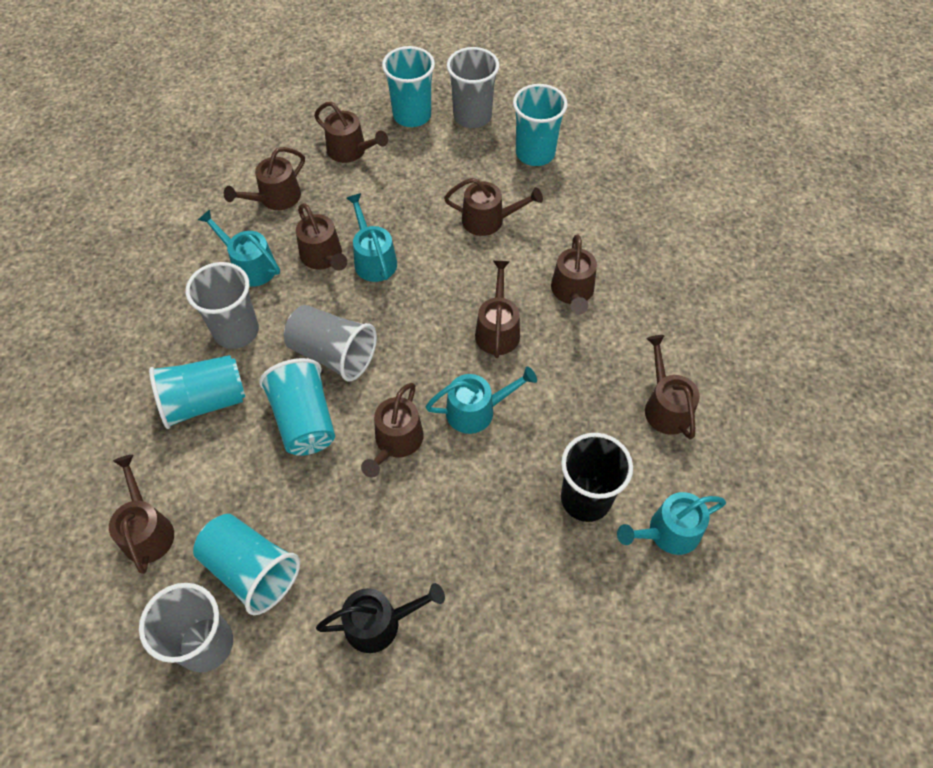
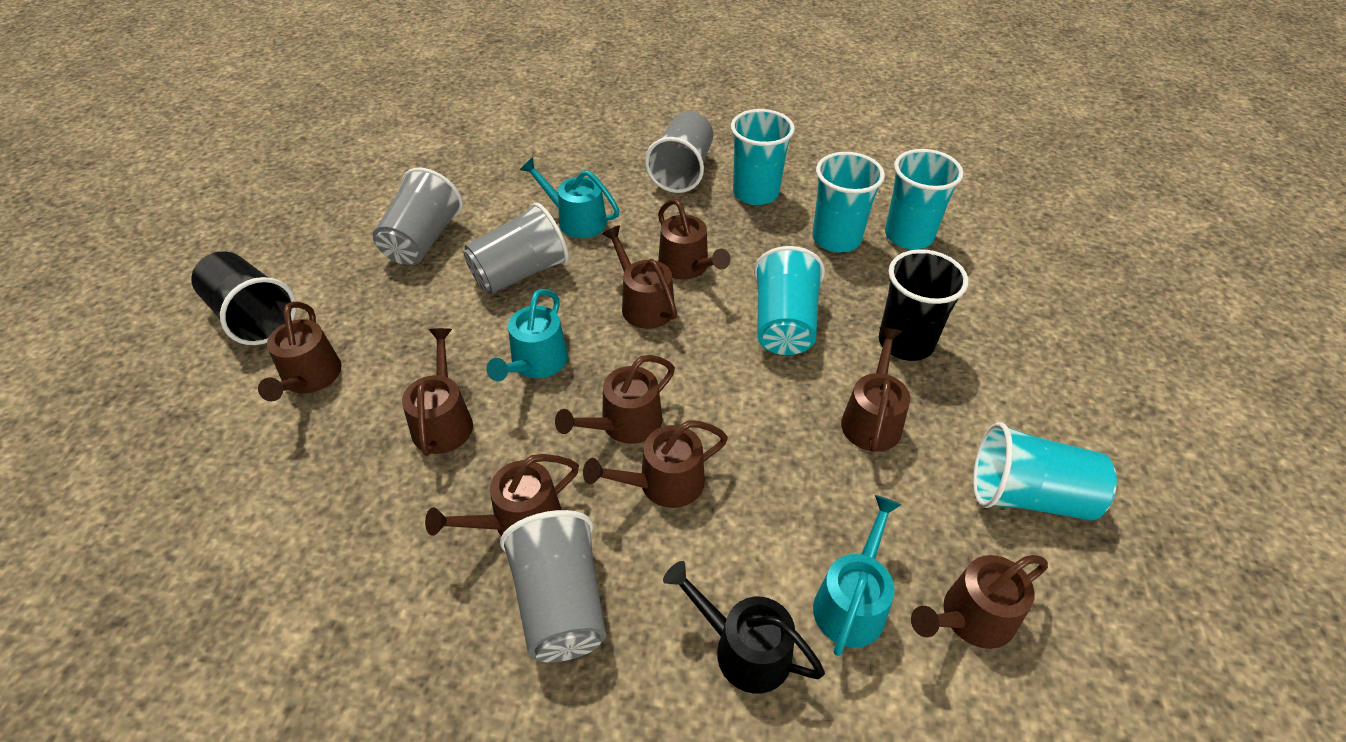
black cup: [561,433,633,522] = 1 -> [191,251,296,345] [879,249,968,361] = 2
turquoise watering can: [198,209,280,287] [346,193,397,282] [425,366,537,434] [617,492,726,555] = 4 -> [486,289,568,381] [520,157,620,238] [813,495,901,656] = 3

